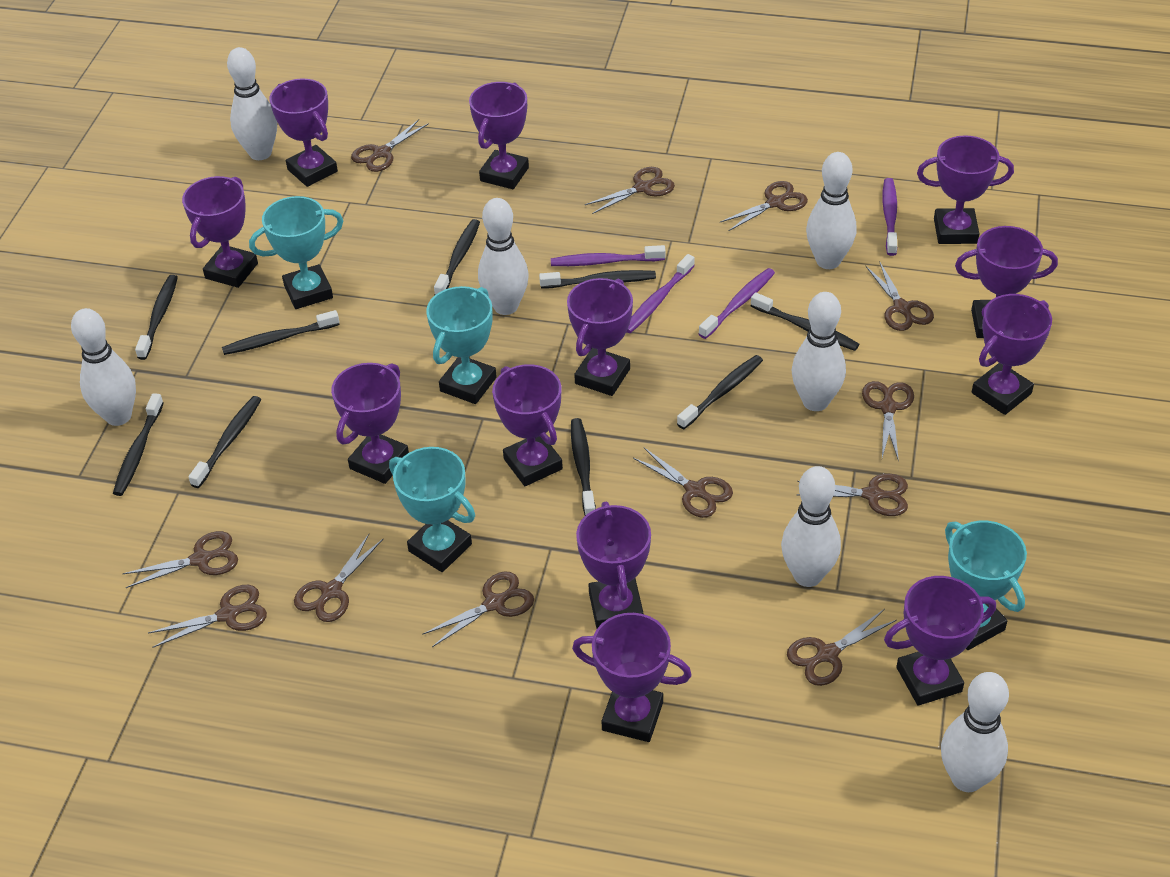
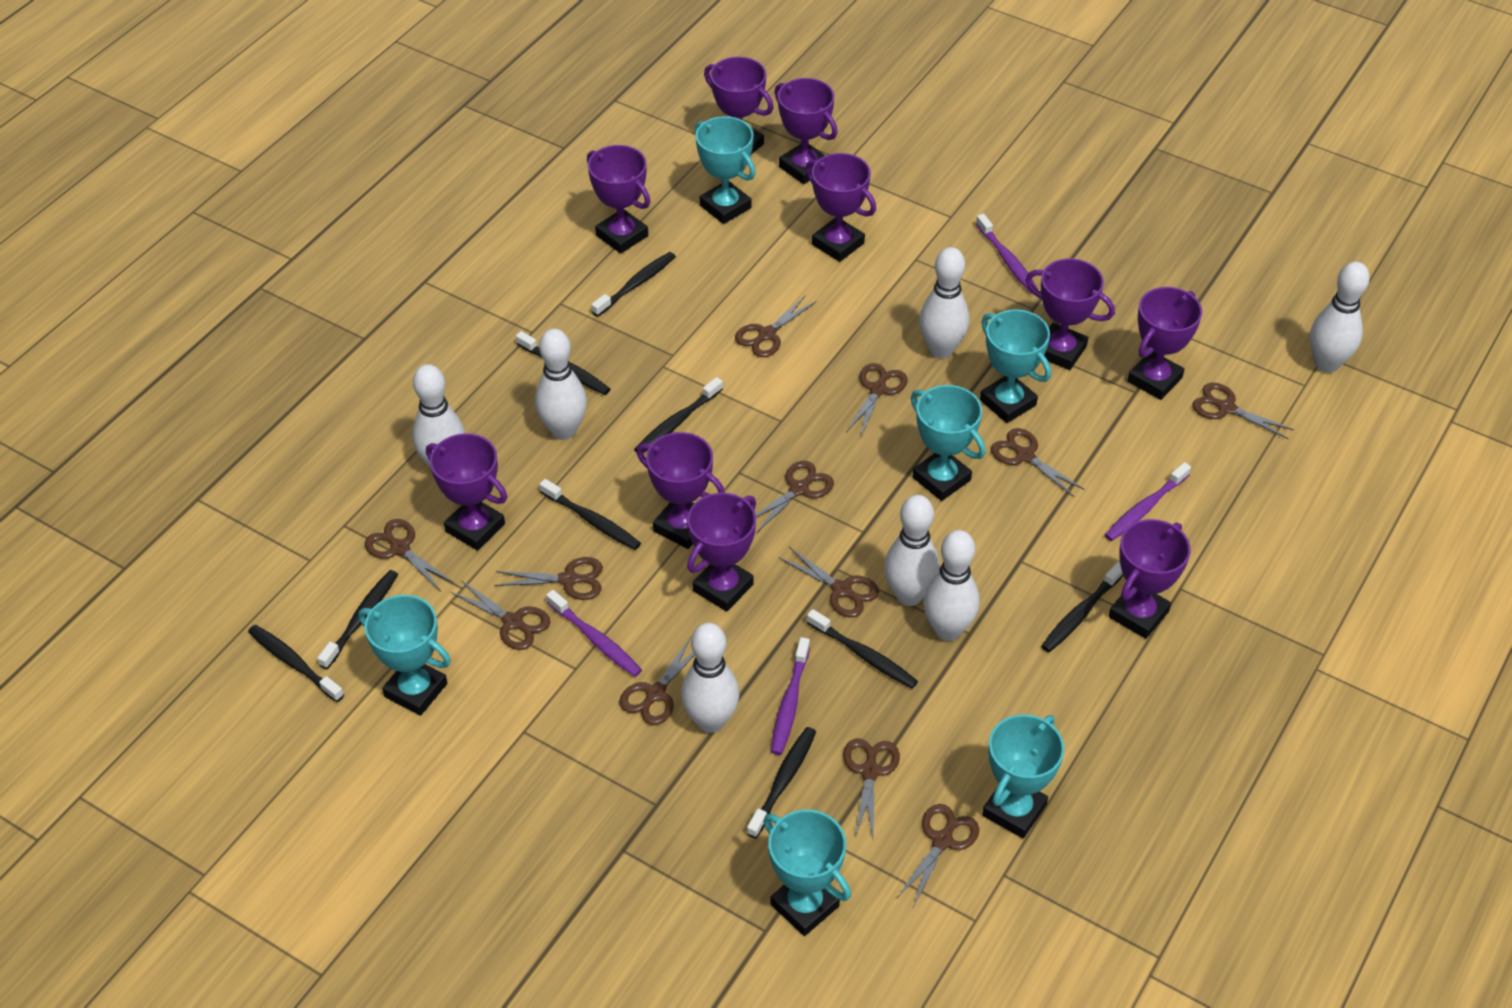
purple trophy: [182,176,258,288] [270,79,338,187] [331,363,409,484] [469,82,529,189] [492,364,563,486] [567,278,633,396] [572,613,692,742] [576,502,651,628] [884,576,996,706] [917,135,1014,244] [955,226,1058,338] [972,294,1052,415] = 12 -> [426,433,507,551] [587,145,651,254] [637,432,725,549] [687,493,756,612] [704,57,774,154] [774,78,838,184] [805,153,876,262] [1025,258,1115,370] [1109,519,1191,639] [1127,287,1202,400] = 10
turquoise trophy: [249,196,343,309] [389,447,475,572] [426,286,497,404] [945,521,1027,650] = 4 -> [358,595,451,716] [695,116,756,224] [764,810,851,936] [911,385,985,501] [980,309,1051,423] [982,714,1064,838] = 6

